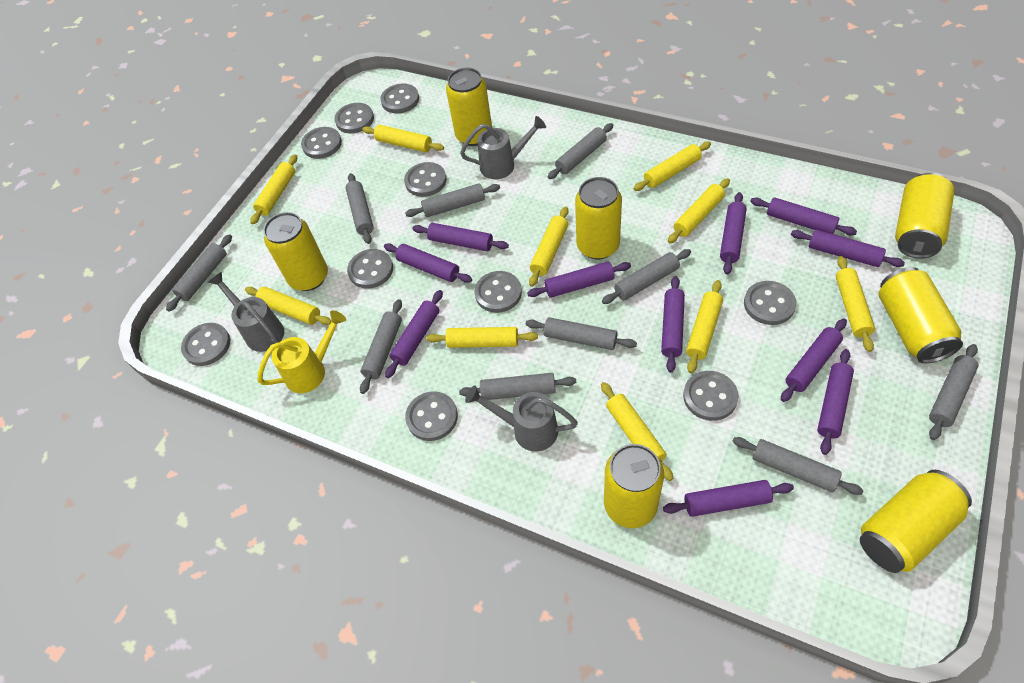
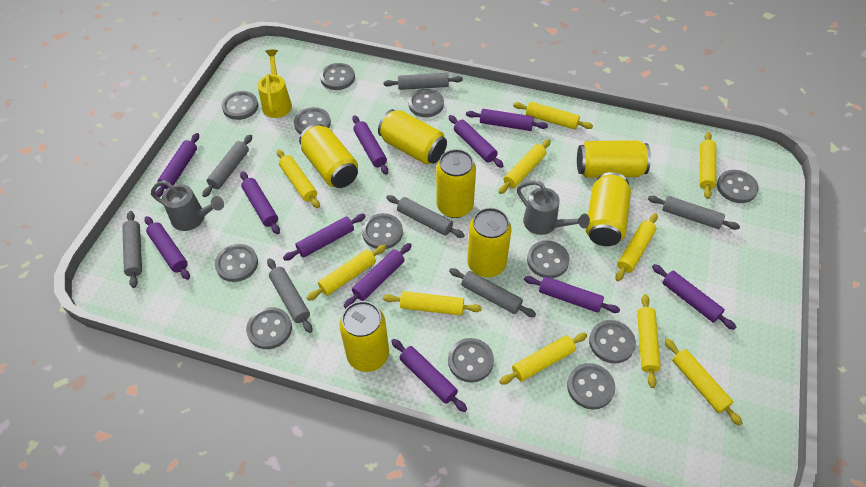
grey button: [181,323,230,366] [301,127,342,159] [334,103,374,133] [347,249,393,289] [380,84,419,114] [404,162,447,197] [405,391,458,441] [474,271,522,313] [683,371,738,421] [744,281,796,325] = 10 -> [215,244,258,282] [222,91,258,120] [246,307,292,349] [294,107,331,134] [320,63,355,90] [362,213,403,249] [408,89,444,117] [448,338,494,383] [527,240,570,278] [567,363,615,409] [589,320,636,364] [717,170,759,203] = 12
grey rolling pin: [166,234,232,312] [346,173,374,244] [360,299,402,394] [405,183,500,217] [459,373,576,400] [526,317,637,350] [548,123,613,179] [602,249,691,304] [732,437,863,495] [929,344,979,440] = 10 -> [122,211,142,288] [202,134,252,197] [267,258,312,333] [384,73,463,90] [386,195,465,238] [449,268,536,317] [648,196,740,230] = 7
grey watering can: [208,272,284,352] [460,116,546,179] [465,385,578,452] = 3 -> [151,180,224,231] [517,181,590,235] = 2

